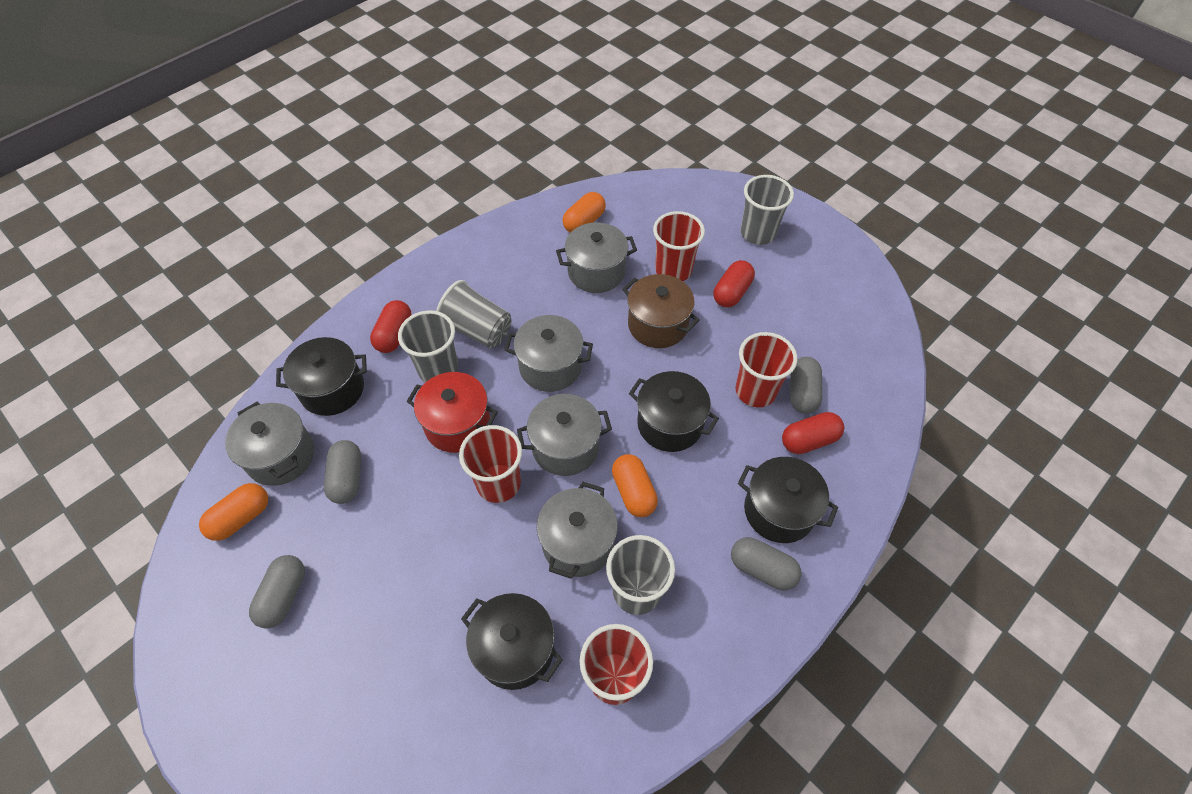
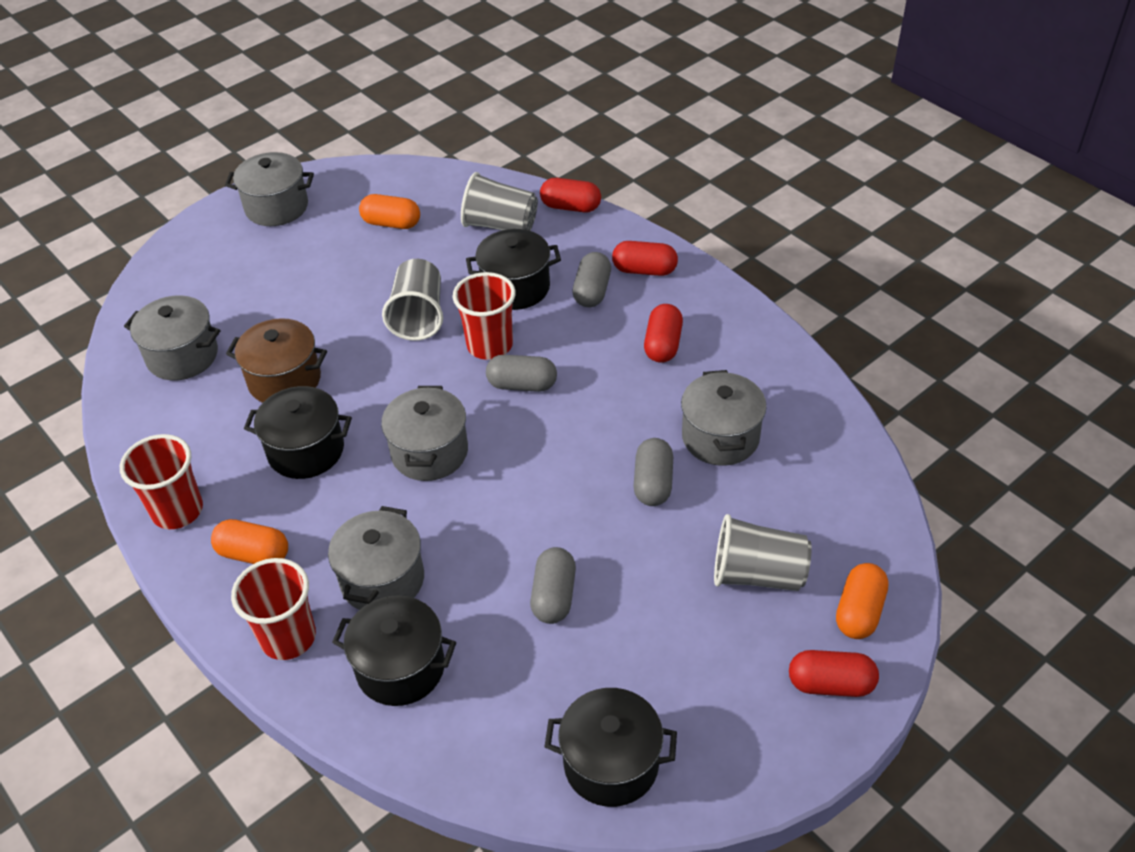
grey cup: [398,310,458,383] [436,280,512,348] [606,535,675,615] [740,175,794,245] = 4 -> [382,259,443,341] [461,172,538,231] [714,514,812,591] = 3
red capsule: [370,300,412,353] [714,260,755,307] [782,412,844,454] = 3 -> [540,178,601,212] [612,241,678,276] [644,304,683,362] [789,650,879,697] = 4
red cup: [459,425,522,503] [580,624,653,705] [653,211,705,281] [735,332,797,407] = 4 -> [120,434,203,529] [231,558,316,660] [453,272,516,360] = 3
red pot: [406,372,498,453] = 1 -> none = 0

